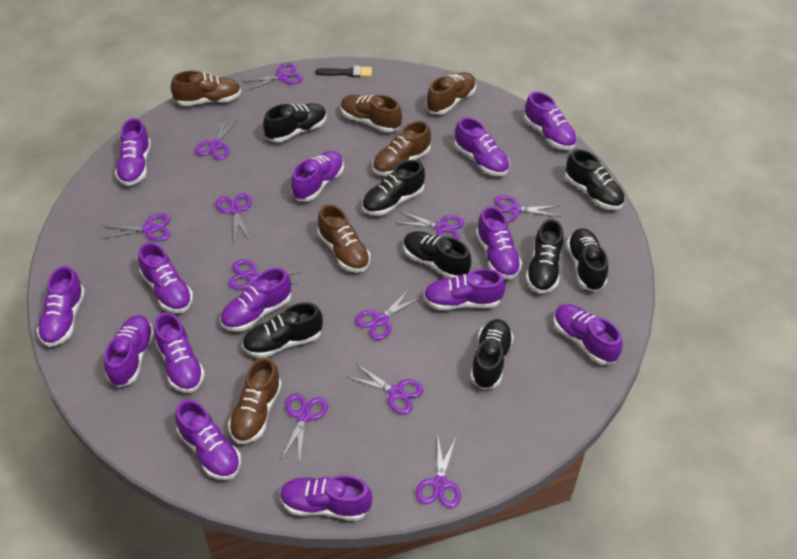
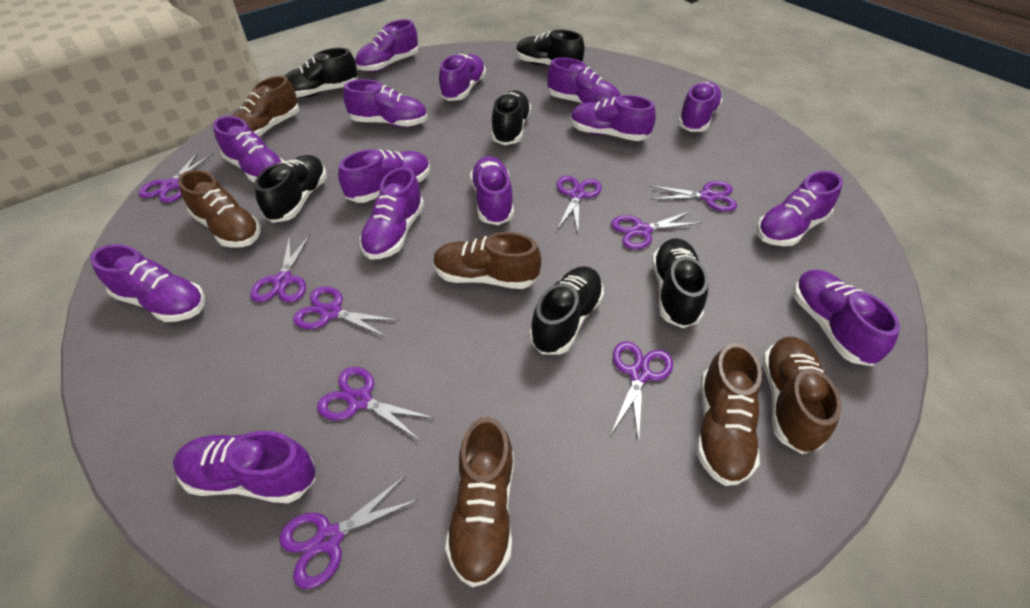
black brush: [315,66,372,78] = 1 -> none = 0
black shoe: [242,302,323,358] [263,103,327,142] [362,160,425,216] [404,231,471,279] [470,319,514,390] [526,219,564,294] [565,149,625,210] [566,228,608,292] = 8 -> [254,155,327,223] [285,48,358,98] [491,90,531,145] [516,30,585,65] [529,266,604,355] [652,238,708,328] = 6
purple scissors: [102,213,170,242] [195,118,239,160] [216,193,252,244] [228,260,301,290] [242,63,303,91] [281,393,328,463] [348,364,424,414] [355,288,421,340] [397,211,464,240] [416,438,461,508] [494,195,561,222] = 11 -> [139,152,213,203] [250,234,310,302] [279,475,419,589] [293,286,399,338] [317,367,435,440] [557,176,602,231] [611,211,701,249] [611,341,673,443] [650,181,737,212] = 9

